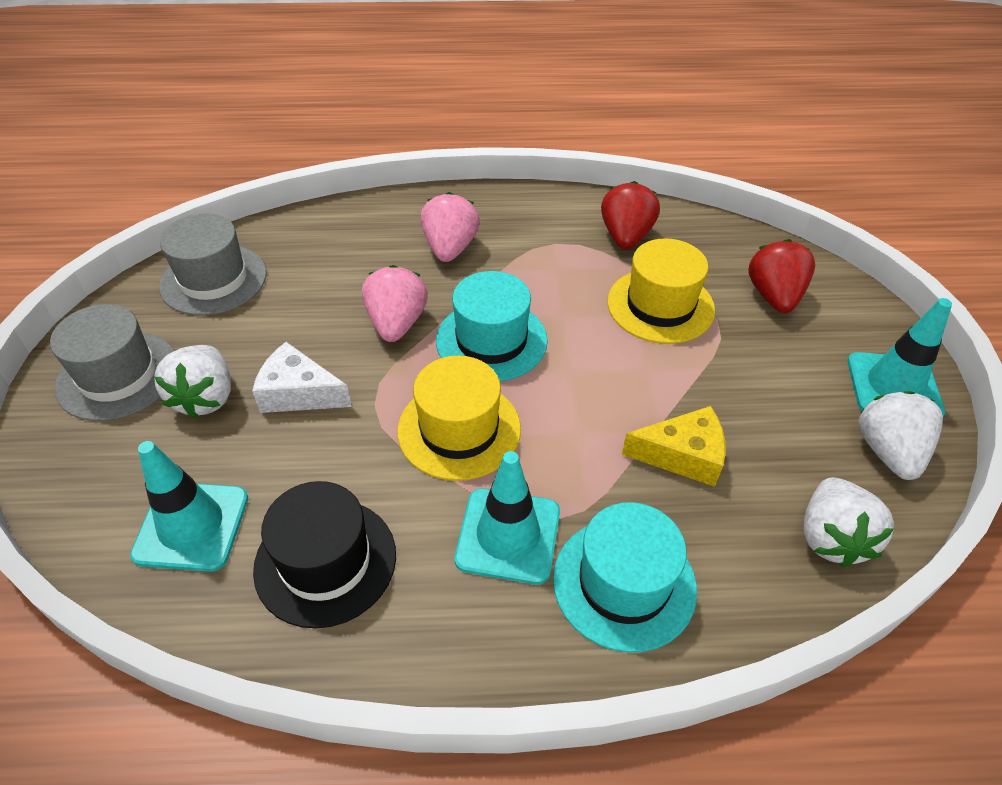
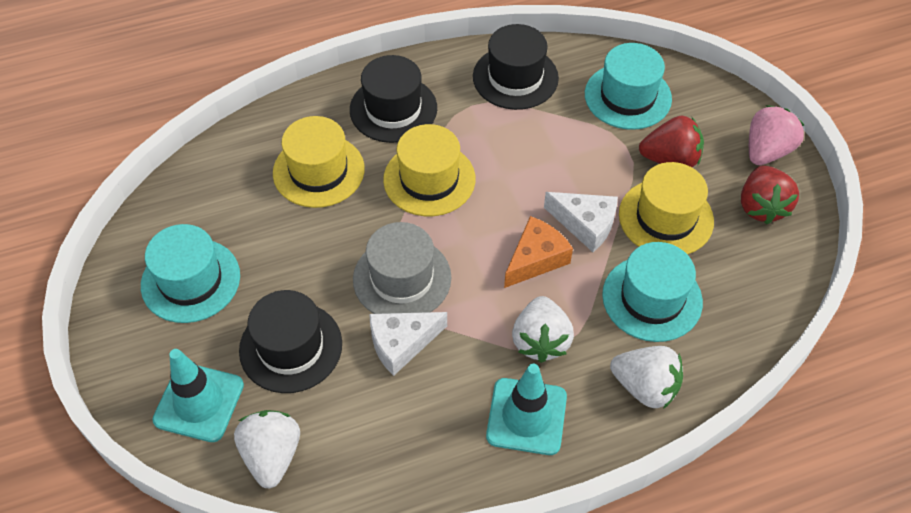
black hat: [253,481,396,629] = 1 -> [239,290,342,393] [350,55,437,143] [473,24,559,110] = 3
grey hat: [50,304,175,421] [159,214,267,316] = 2 -> [353,222,451,314] = 1
orange cheese: none = 0 -> [504,216,573,288] = 1
pink strawberry: [362,265,428,342] [420,192,480,262] = 2 -> [749,105,804,165] = 1
turquoise hat: [436,271,548,382] [553,502,697,653] = 2 -> [141,224,240,323] [585,43,672,130] [602,242,703,342] = 3
turquoise traffic cone: [130,441,248,572] [455,451,560,585] [847,298,952,417] = 3 -> [152,349,244,442] [486,364,567,455] = 2
white cheese: [252,342,352,413] = 1 -> [369,312,447,376] [544,192,618,252] = 2
yellow cheese: [622,406,726,487] = 1 -> none = 0
yellow hat: [397,356,521,481] [607,238,715,344] = 2 -> [273,116,365,208] [383,124,475,216] [619,162,714,254] = 3

